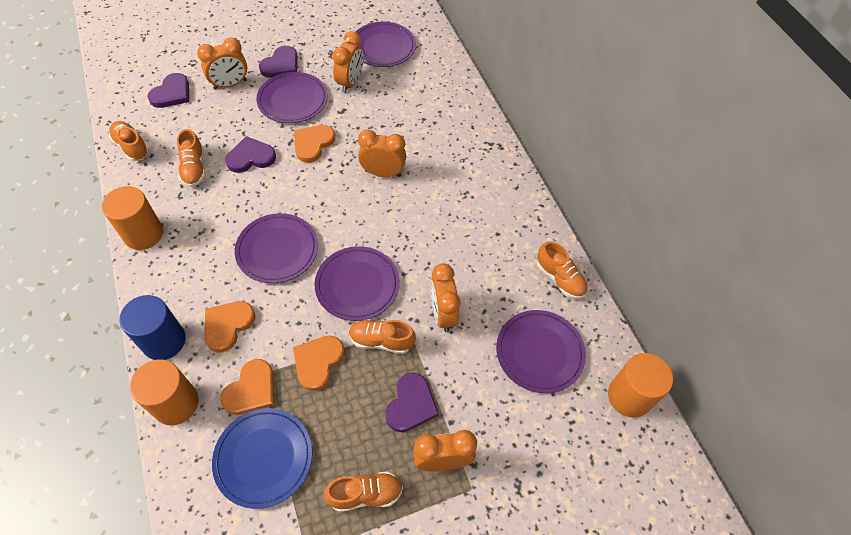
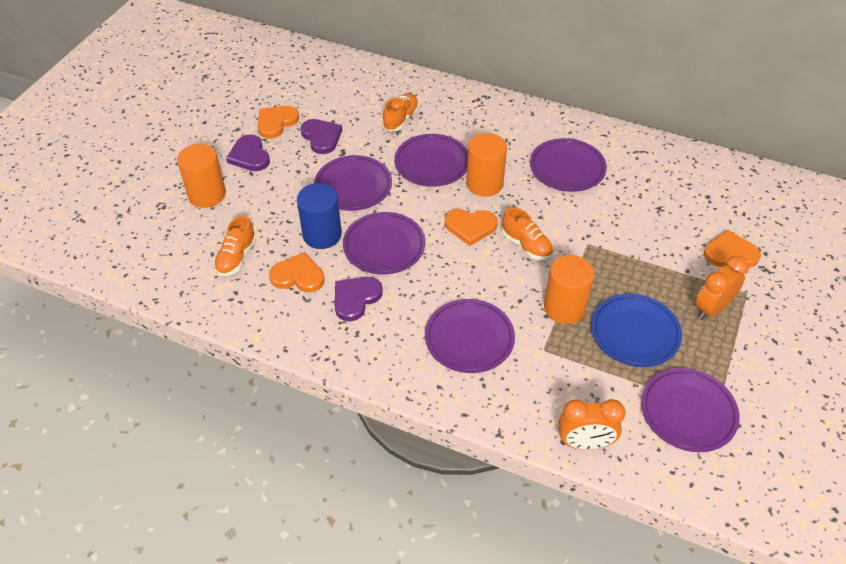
orange clock: [197,37,247,90] [333,31,364,93] [358,129,406,177] [413,430,477,472] [430,263,461,332] = 5 -> [559,399,625,450] [695,256,749,320] = 2
orange shoe: [109,121,149,161] [177,129,206,187] [323,471,403,512] [349,320,416,354] [537,241,588,299] = 5 -> [214,216,256,276] [382,93,419,131] [502,207,553,260] = 3
purple heart: [147,73,189,108] [225,136,276,173] [259,46,298,78] [385,373,439,432] = 4 -> [226,134,270,171] [300,119,342,154] [335,277,383,321] = 3
purple plate: [235,213,318,283] [256,72,328,123] [314,246,400,321] [356,22,416,67] [496,310,586,393] = 5 -> [314,155,392,211] [343,212,425,275] [394,134,468,187] [425,299,515,373] [530,138,607,192] [641,368,740,452] = 6

